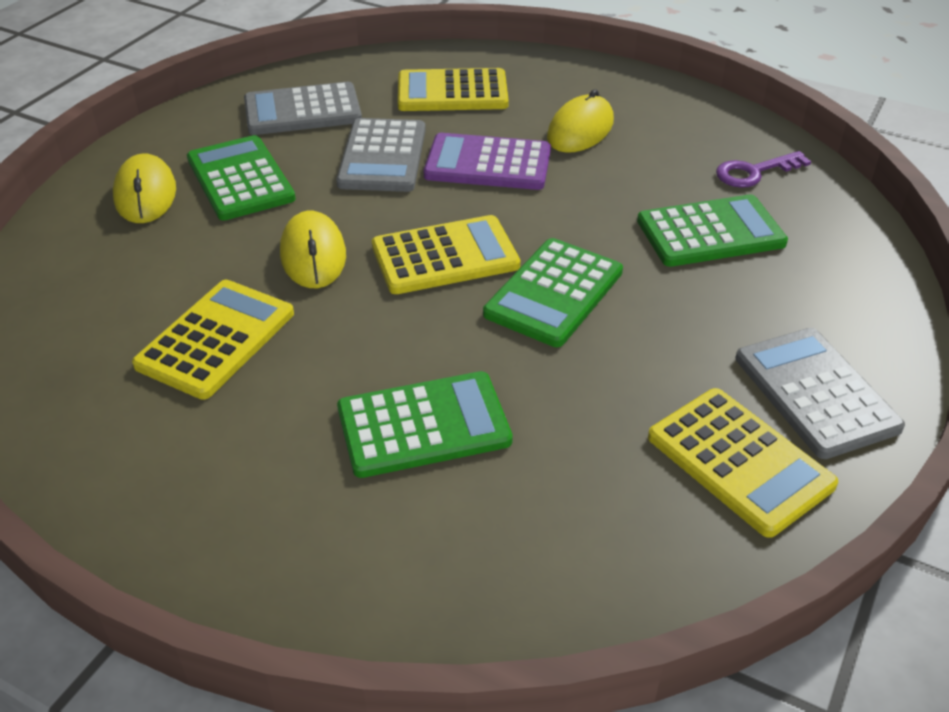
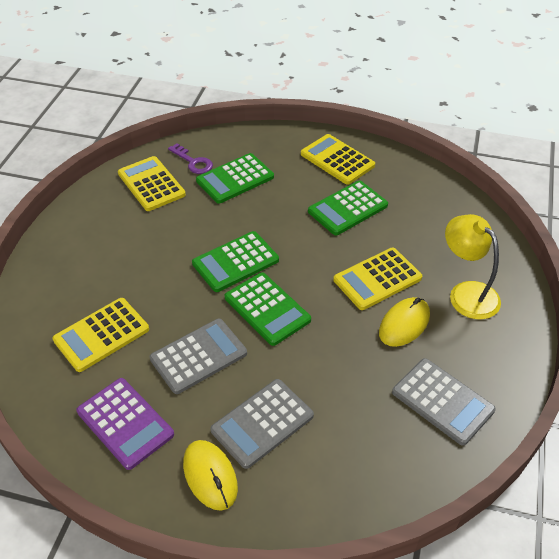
yellow lamp: none = 0 -> [445,214,501,320] = 1
yellow mouse: [113,153,176,223] [280,211,346,288] [547,89,614,153] = 3 -> [183,440,238,511] [379,297,430,347] = 2

